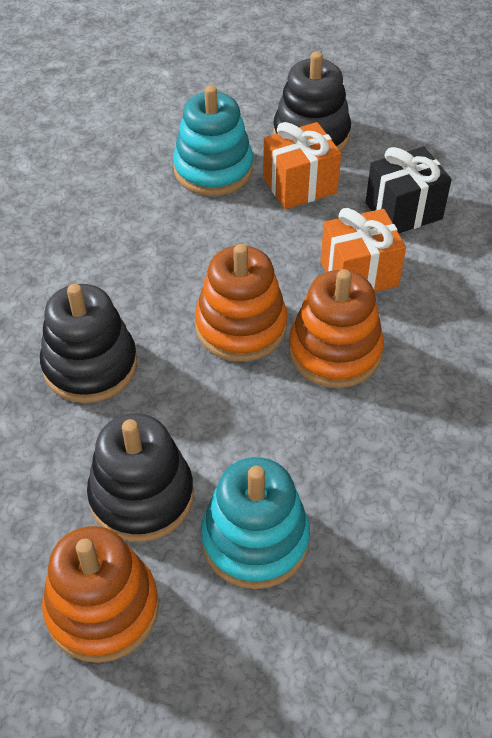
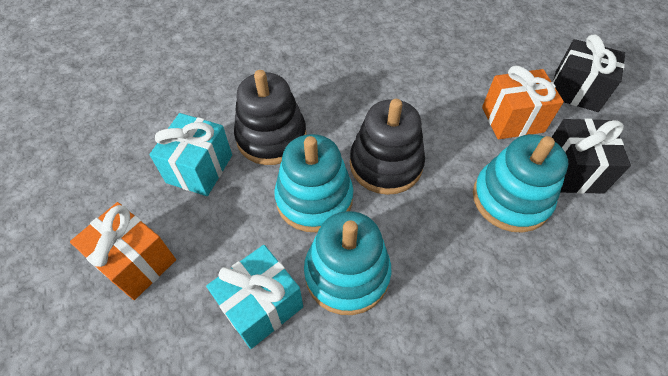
black gift: [366,147,452,233] = 1 -> [552,118,631,194] [553,35,625,112] = 2
black stacking toy: [40,284,137,403] [87,413,194,542] [273,51,351,152] = 3 -> [234,70,306,165] [350,99,425,195] = 2
orange stacking toy: [42,526,159,663] [195,244,287,362] [289,269,384,388] = 3 -> none = 0
turquoise gift: none = 0 -> [149,113,232,196] [206,245,303,349] = 2
turquoise stacking toy: [173,85,253,196] [201,457,310,589] = 2 -> [274,134,353,232] [304,211,391,315] [473,134,568,233] = 3

